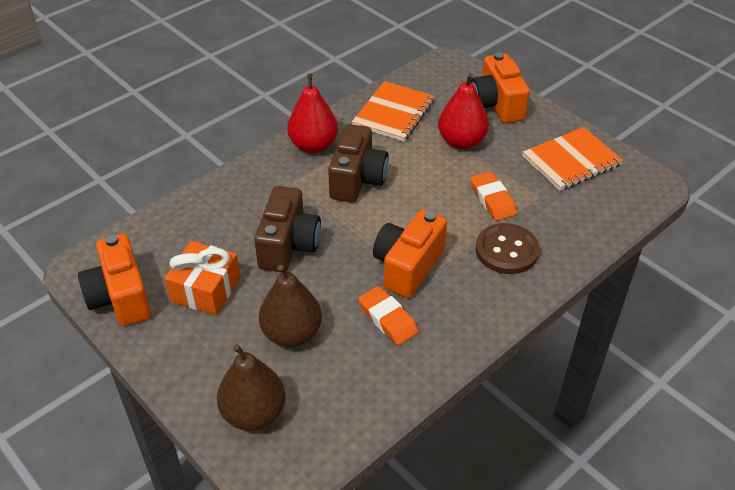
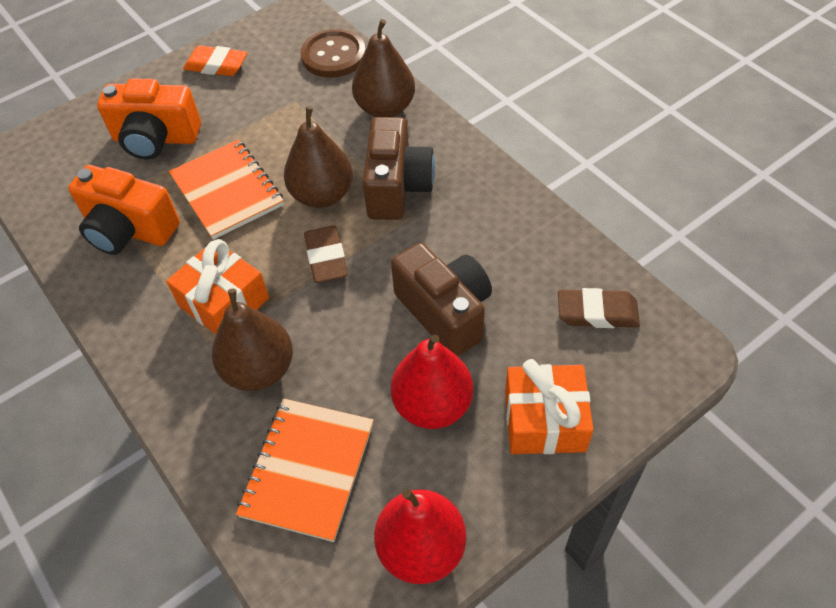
brown eraser: none = 0 -> [304,226,348,283] [558,288,640,328] = 2
brown pear: [217,344,286,430] [259,265,322,347] = 2 -> [212,288,293,391] [284,106,353,208] [352,19,415,117] = 3
orange camera: [78,234,151,326] [373,210,447,298] [470,52,530,123] = 3 -> [68,165,180,255] [97,78,201,160] = 2
orange eraser: [358,286,419,345] [470,171,517,221] = 2 -> [183,45,248,76] = 1
orange gift: [164,241,241,315] = 1 -> [166,239,269,334] [505,359,594,454] = 2

